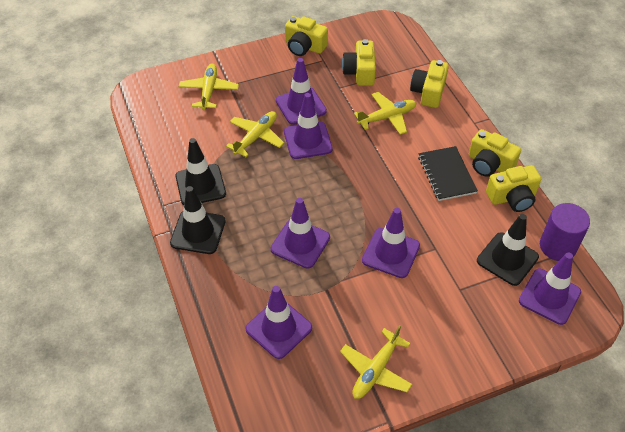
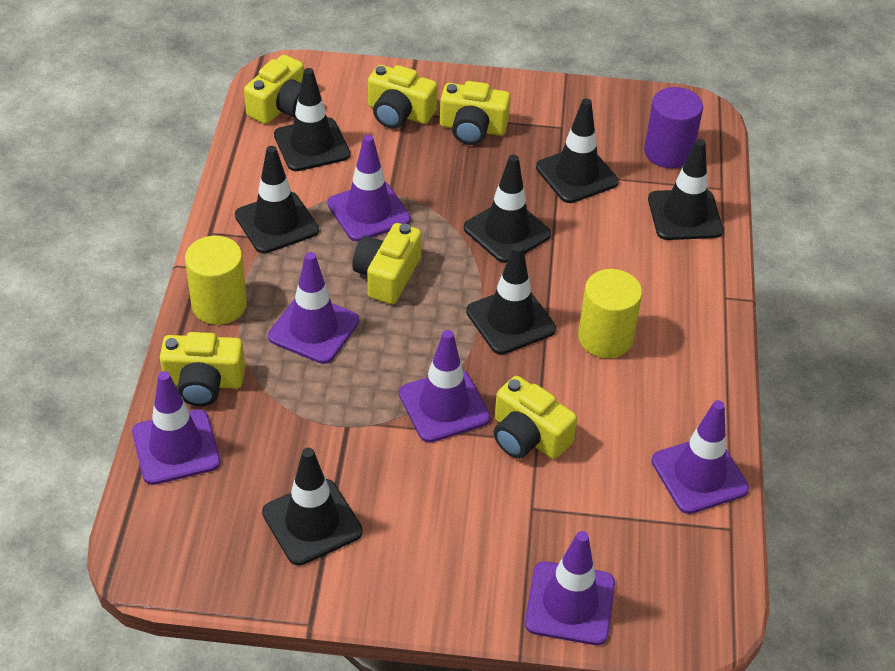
black notebook: [418,146,478,201] = 1 -> none = 0
black traffic cone: [170,186,226,254] [175,138,226,205] [477,214,539,286] = 3 -> [235,146,319,254] [262,448,363,565] [274,68,350,171] [464,155,551,263] [466,244,556,354] [536,98,619,203] [648,139,723,240] = 7
yellow camera: [285,16,328,56] [342,39,376,86] [410,60,449,108] [469,129,521,177] [486,165,541,212] = 5 -> [160,332,245,406] [244,55,304,124] [352,223,422,304] [368,65,438,129] [440,81,511,145] [494,376,577,459] = 6
yellow cylinder: none = 0 -> [185,236,247,325] [578,269,642,358] = 2
yellow plane: [178,64,239,110] [226,111,284,157] [340,325,412,399] [354,92,416,135] = 4 -> none = 0

